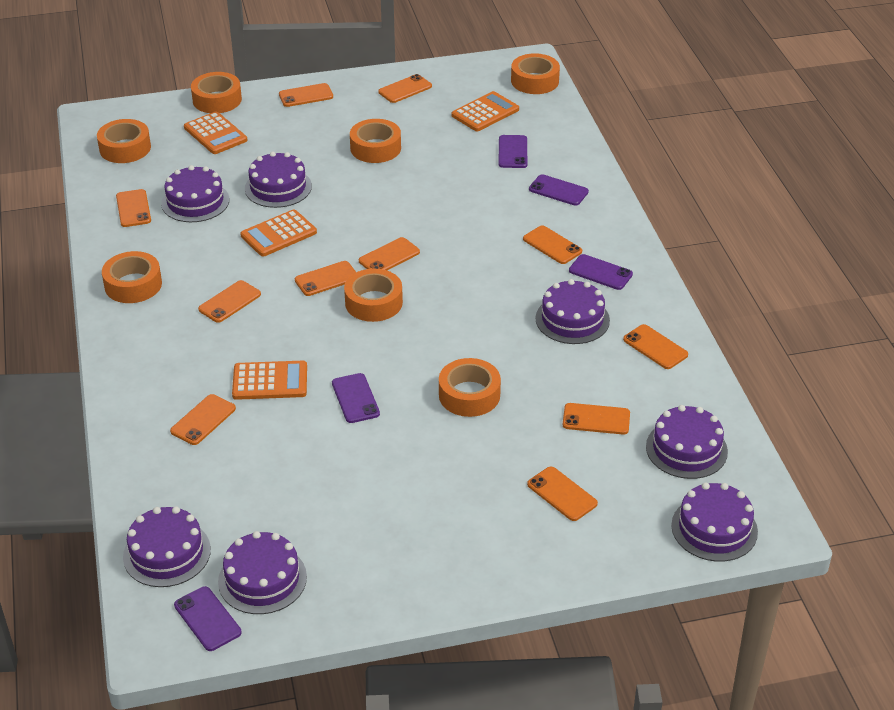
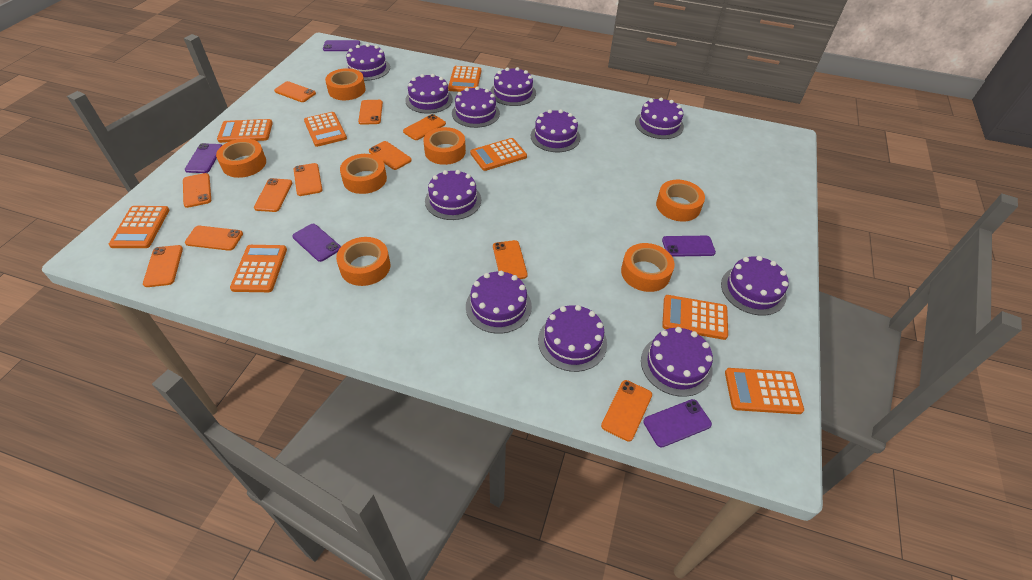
orange calculator: [184,112,247,154] [232,361,307,400] [240,209,317,257] [452,91,519,131] = 4 -> [109,206,169,248] [217,119,273,143] [230,245,287,292] [304,112,347,147] [448,66,481,92] [470,138,527,171] [662,295,728,340] [725,368,804,414] = 8
purple cake: [123,506,211,587] [161,165,229,222] [218,531,307,614] [245,152,312,208] [535,279,610,344] [646,405,728,479] [671,482,758,562] = 7 -> [346,44,390,81] [405,74,453,114] [425,170,481,220] [452,86,500,128] [466,271,532,334] [490,67,536,106] [531,109,580,152] [538,305,607,372] [635,97,684,139] [641,327,713,397] [721,256,789,316] = 11

